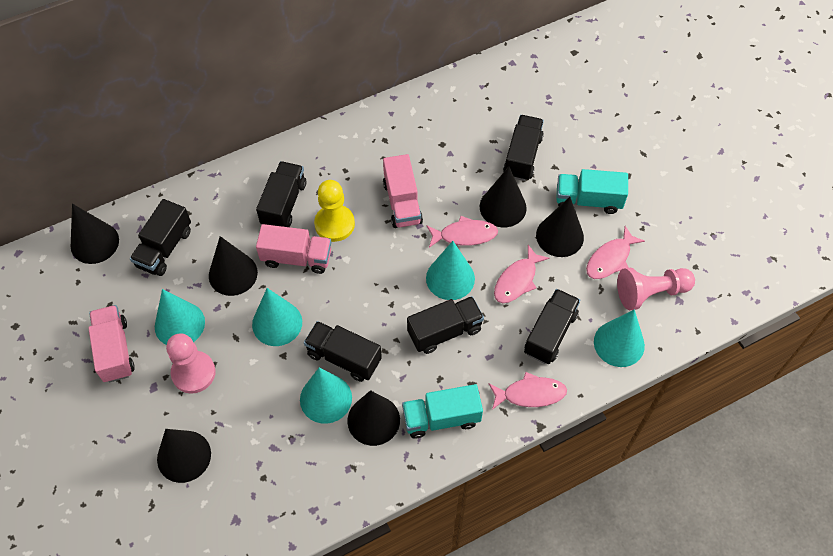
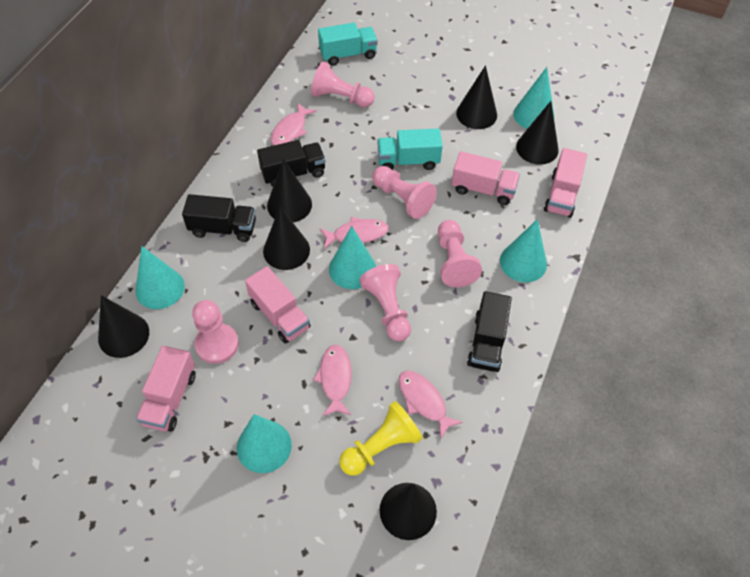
black truck: [130,199,191,276] [256,161,306,227] [304,321,382,382] [407,296,484,354] [503,115,544,181] [524,289,580,364] = 6 -> [182,194,256,242] [257,140,326,187] [467,291,512,372] = 3
pink pawn: [166,333,216,394] [617,268,695,310] = 2 -> [192,300,239,364] [311,61,375,107] [359,264,411,341] [372,166,437,219] [438,220,482,288] = 5
pink truck: [88,305,135,383] [256,224,332,274] [383,154,423,228] = 3 -> [136,346,196,432] [245,266,311,343] [451,151,520,205] [544,148,587,218] = 4

